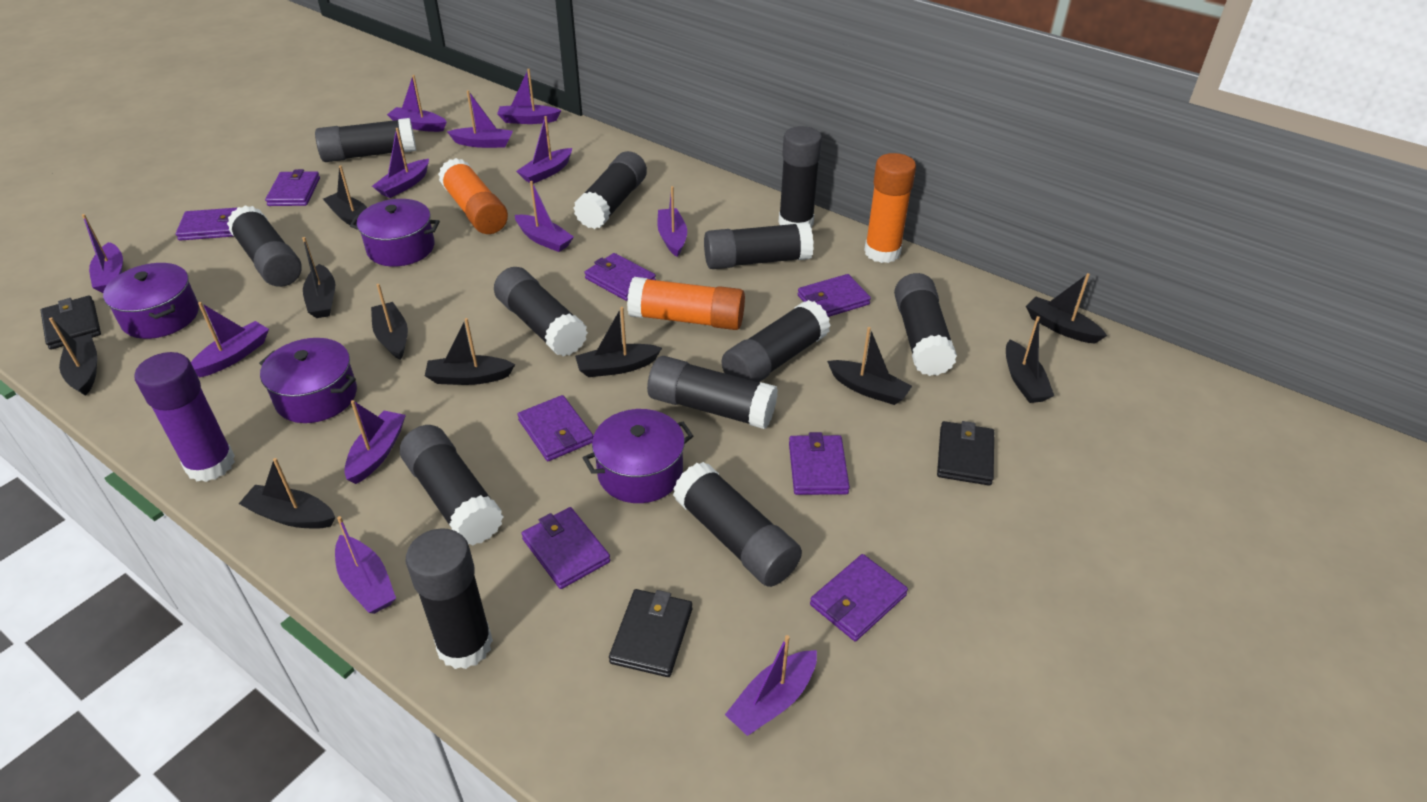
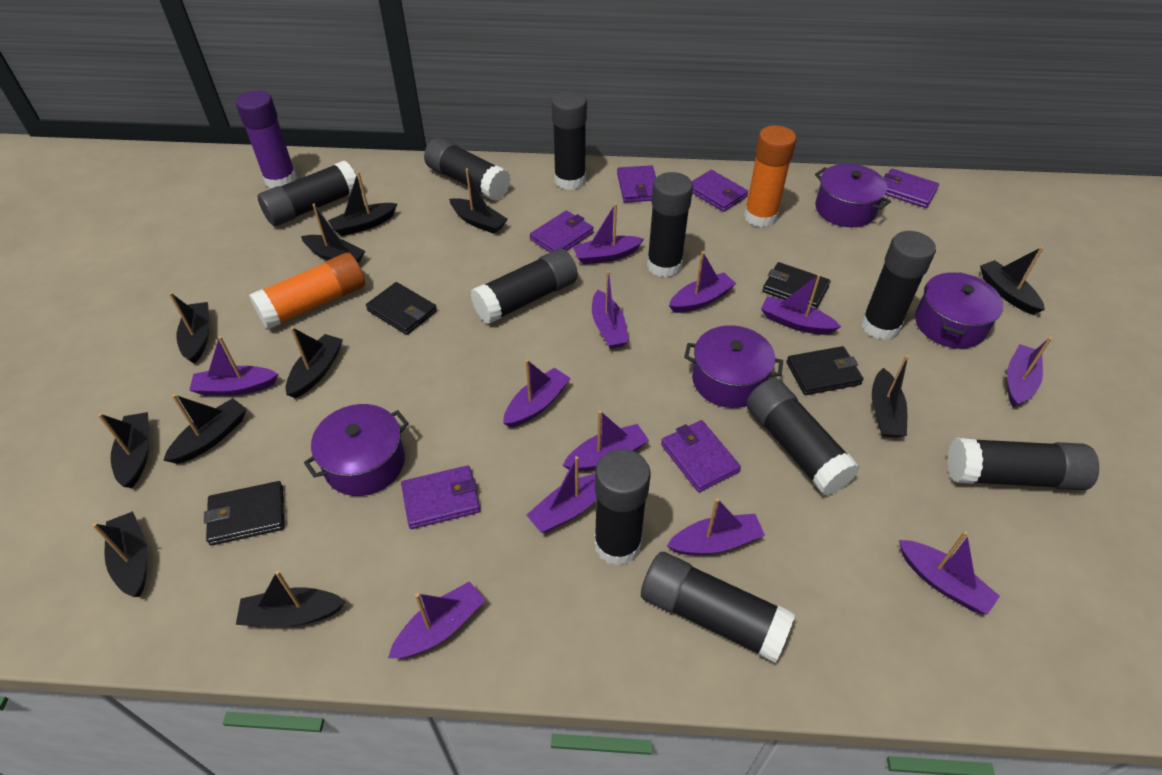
black boat: [49,317,97,396] [239,458,335,529] [302,237,335,318] [323,165,367,226] [371,284,408,360] [425,318,515,385] [575,307,662,377] [827,327,912,405] [1006,316,1054,403] [1026,273,1107,343] = 10 -> [92,511,147,597] [98,412,149,488] [163,394,247,464] [169,293,210,364] [236,571,346,627] [286,327,343,398] [301,204,365,263] [328,172,397,236] [449,168,508,234] [872,355,909,438] [980,247,1045,315] = 11
black glue stick: [227,205,302,287] [315,118,416,162] [400,425,503,546] [406,528,493,669] [494,267,588,356] [573,151,647,229] [647,356,778,429] [673,462,802,587] [704,222,814,269] [722,300,831,382] [779,126,822,229] [894,273,957,376] = 12 -> [257,160,356,226] [424,137,511,201] [470,249,578,324] [552,91,587,190] [594,449,650,566] [641,552,796,663] [647,172,693,278] [746,378,860,496] [861,231,936,340] [947,438,1099,490] = 10
black wallet: [40,295,101,350] [609,589,692,677] [937,421,994,486] = 3 -> [204,481,284,546] [366,282,437,335] [762,262,831,309] [786,346,864,395] = 4
orange glue stick: [438,158,508,234] [627,277,745,330] [864,153,916,263] = 3 -> [249,253,365,330] [744,125,796,228] = 2
purple wallet: [176,208,237,241] [265,169,320,206] [518,395,593,461] [521,507,610,589] [584,253,656,301] [789,432,850,495] [798,274,871,317] [810,554,908,641] = 8 -> [401,465,480,529] [530,210,594,252] [617,165,656,202] [661,420,741,492] [692,170,748,212] [883,169,939,208] = 6

